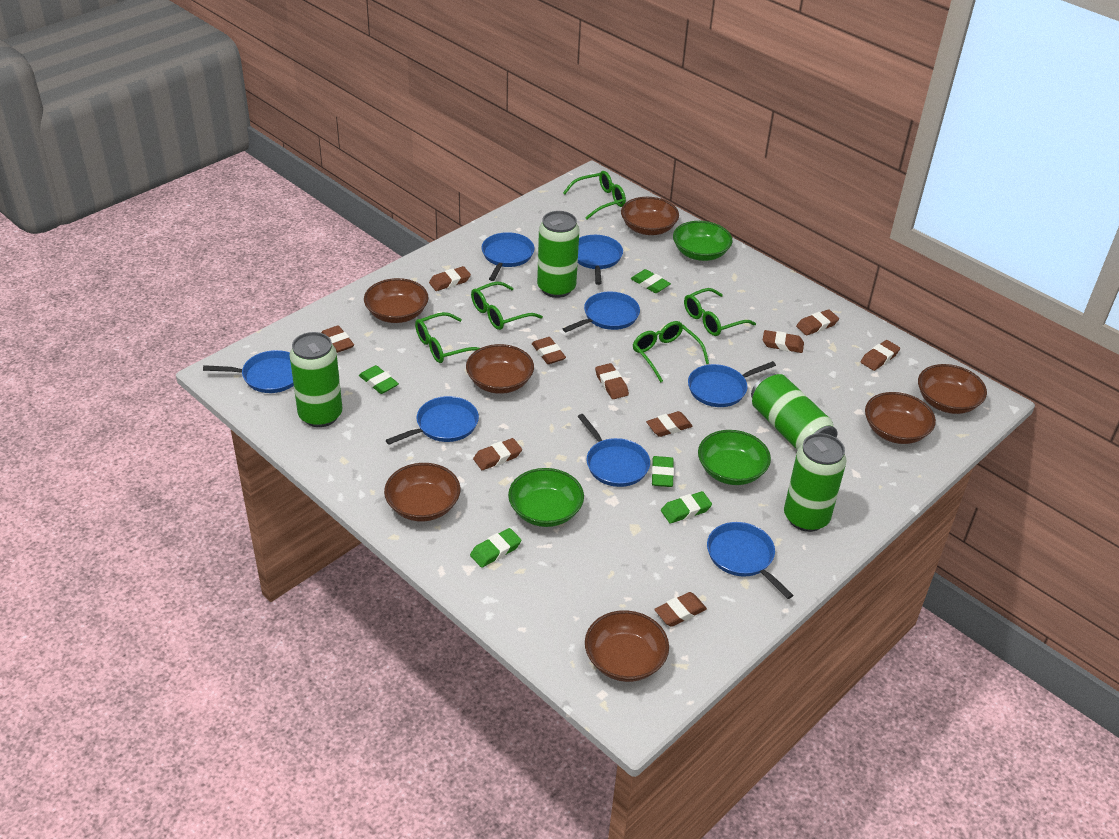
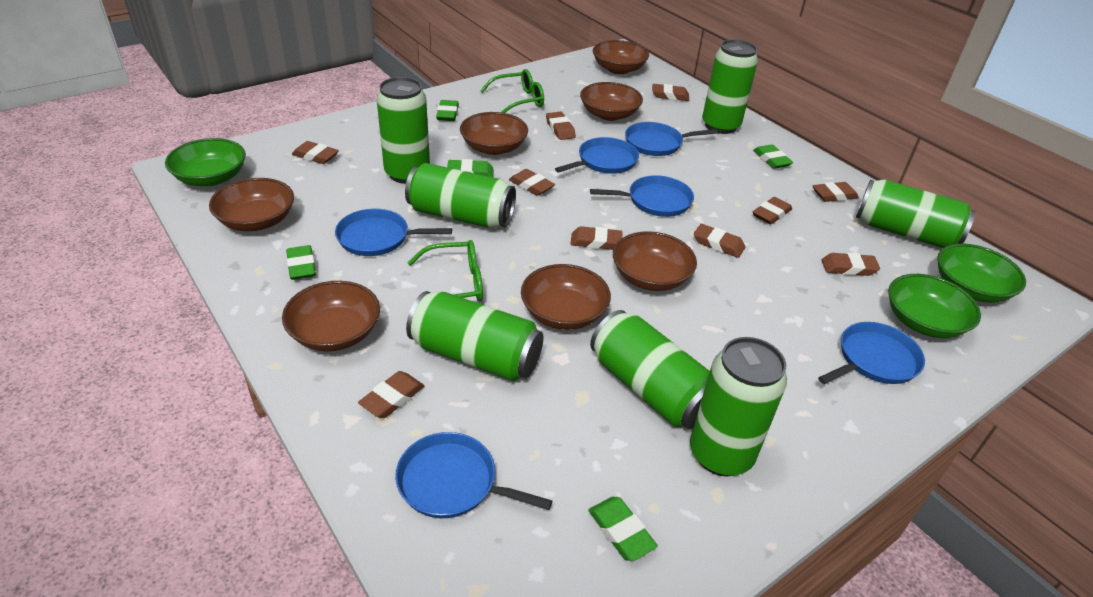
blue pan: [203,350,294,393] [386,396,479,445] [482,232,534,281] [563,291,640,332] [577,414,650,487] [578,235,623,285] [688,361,776,407] [707,522,793,599] = 8 -> [335,209,452,256] [395,432,552,518] [555,137,639,174] [590,175,694,217] [625,122,718,156] [818,322,925,384] = 6
green can: [289,332,342,427] [537,211,579,298] [751,373,837,450] [784,433,847,532] = 4 -> [377,77,430,184] [405,163,516,229] [406,291,543,381] [590,310,710,429] [690,337,787,476] [702,39,758,134] [856,179,975,248] = 7
green glasses: [415,312,480,363] [471,282,543,330] [563,171,626,220] [633,321,709,382] [684,288,756,336] = 5 -> [408,240,483,302] [480,69,544,113] = 2

